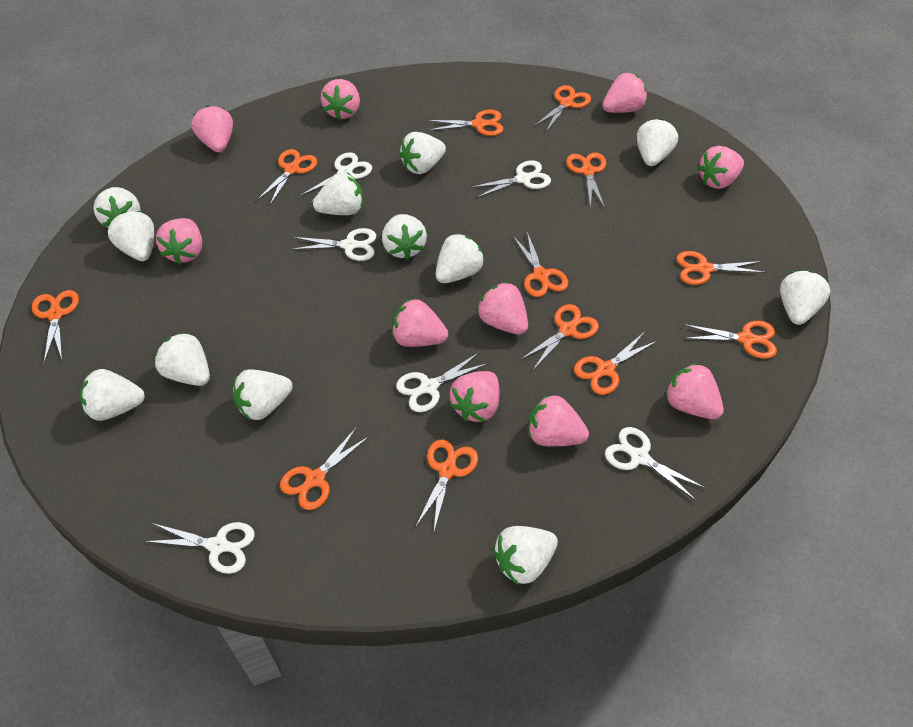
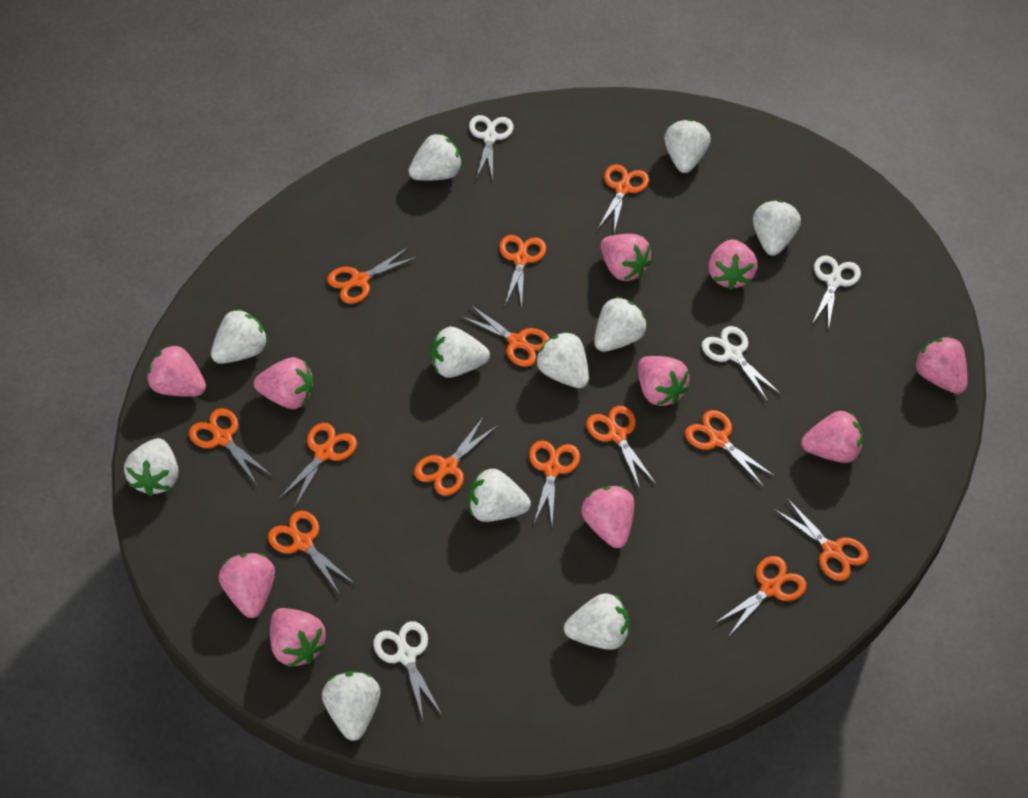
orange scissors: [32,290,79,363] [257,149,317,205] [280,427,370,510] [416,440,478,531] [427,110,503,136] [513,232,568,297] [520,304,599,370] [534,85,591,132] [566,153,606,208] [574,333,657,395] [676,251,766,285] [684,321,777,359] = 12 -> [189,408,272,485] [268,511,355,594] [279,423,357,507] [327,247,418,304] [414,418,498,496] [460,305,550,367] [499,235,546,308] [529,440,580,526] [586,406,656,489] [598,164,649,232] [685,410,775,486] [715,556,807,637] [774,498,869,581] = 13
white scissors: [145,522,255,574] [291,228,376,261] [300,152,372,204] [396,353,489,413] [471,160,551,198] [605,427,705,501] = 6 -> [373,621,442,720] [469,115,513,181] [702,326,782,402] [812,255,861,330] = 4
white strawberry: [80,369,145,421] [93,187,141,228] [108,211,154,261] [154,332,210,386] [233,370,293,420] [313,173,363,215] [382,214,427,260] [399,132,446,174] [436,233,484,283] [493,526,558,584] [637,119,678,166] [780,271,830,325] = 12 -> [124,438,178,496] [211,309,268,364] [322,671,380,741] [408,133,462,180] [431,327,490,378] [469,469,531,522] [536,331,589,388] [564,593,630,650] [594,297,647,352] [664,119,711,173] [753,200,801,256] = 11

